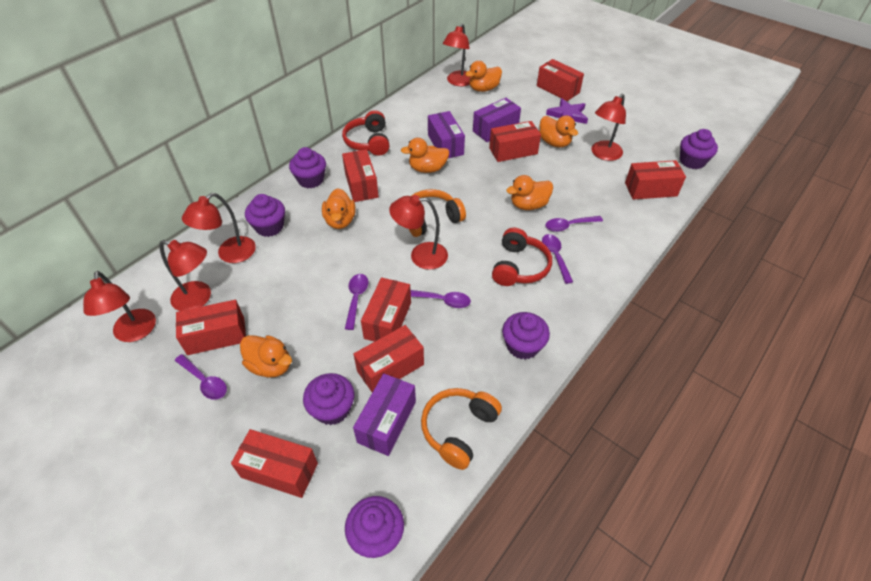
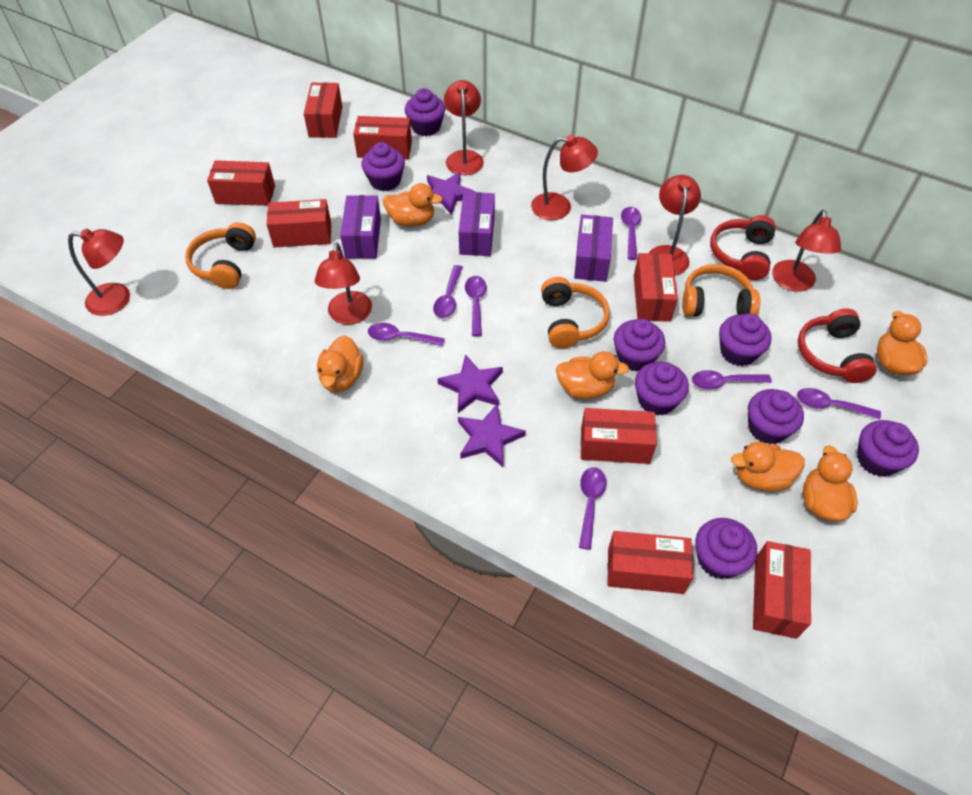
orange headphones: [409,189,466,237] [421,388,502,470] = 2 -> [185,222,256,289] [541,277,610,348] [682,264,760,317] = 3
purple cupcake: [245,194,285,237] [289,147,326,188] [303,373,355,425] [345,496,404,558] [502,312,550,360] [680,129,718,169] = 6 -> [361,142,405,191] [405,88,445,136] [614,319,665,372] [635,362,689,416] [695,518,757,579] [719,314,772,366] [748,389,804,444] [857,420,919,477] = 8
purple spoon: [175,354,227,400] [345,274,368,330] [411,290,471,308] [542,234,573,284] [545,216,603,232] = 5 -> [368,323,445,346] [433,265,463,318] [465,276,487,336] [579,467,606,550] [621,207,641,260] [692,370,772,390] [797,388,881,420] = 7
purple star: [546,98,588,124] = 1 -> [427,172,476,215] [438,354,503,413] [458,404,526,467] = 3

